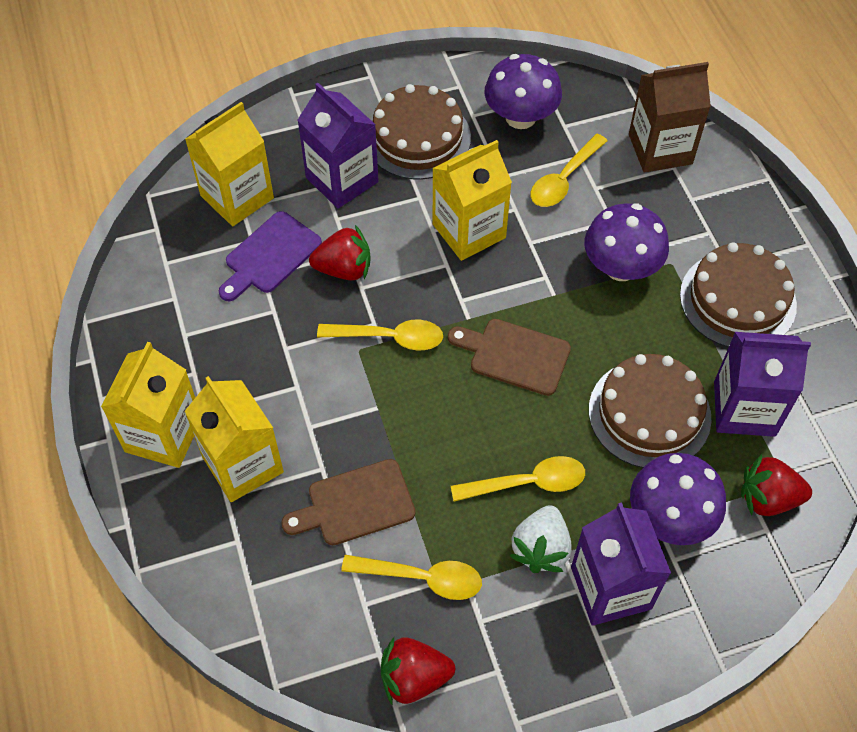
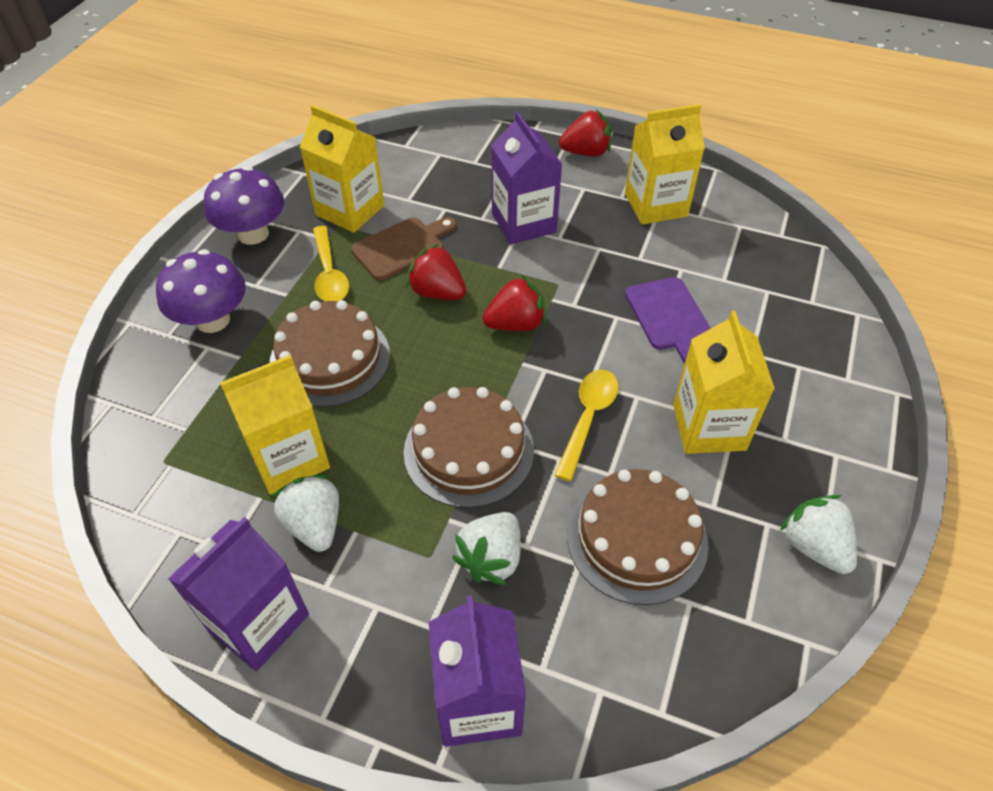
brown carton: [629,62,711,173] = 1 -> none = 0
brown cutting board: [281,459,415,545] [448,319,571,396] = 2 -> [351,217,457,281] = 1
purple mushroom: [484,54,562,129] [585,203,669,281] [630,453,726,545] = 3 -> [156,249,246,333] [204,166,284,245] = 2
white strawberry: [510,505,571,573] = 1 -> [271,474,339,552] [452,512,521,585] [780,495,857,574] = 3
yellow spoon: [317,320,443,350] [341,555,482,600] [451,456,585,501] [531,134,608,207] = 4 -> [313,226,349,301] [554,370,619,481] = 2

